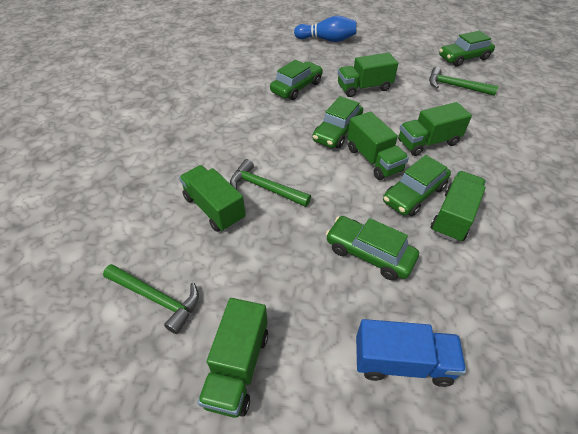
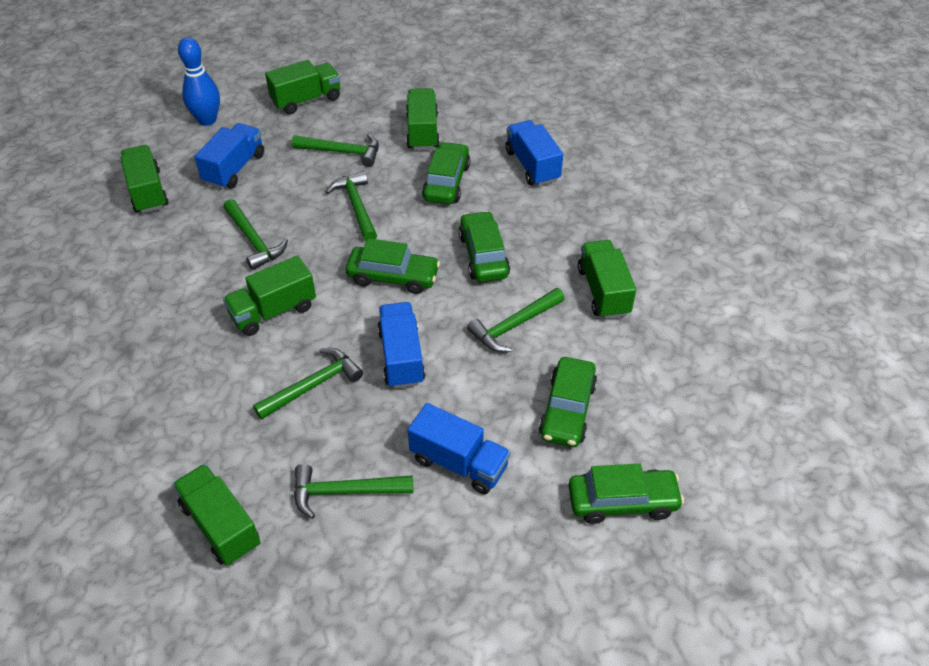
blue truck: [356,319,466,387] = 1 -> [194,123,264,189] [377,302,425,388] [408,403,510,494] [505,120,563,186] = 4
green hammer: [103,264,199,334] [230,159,311,207] [429,67,498,96] = 3 -> [223,199,288,270] [253,348,363,420] [292,134,379,167] [294,464,413,519] [326,171,377,241] [467,288,565,352] = 6

